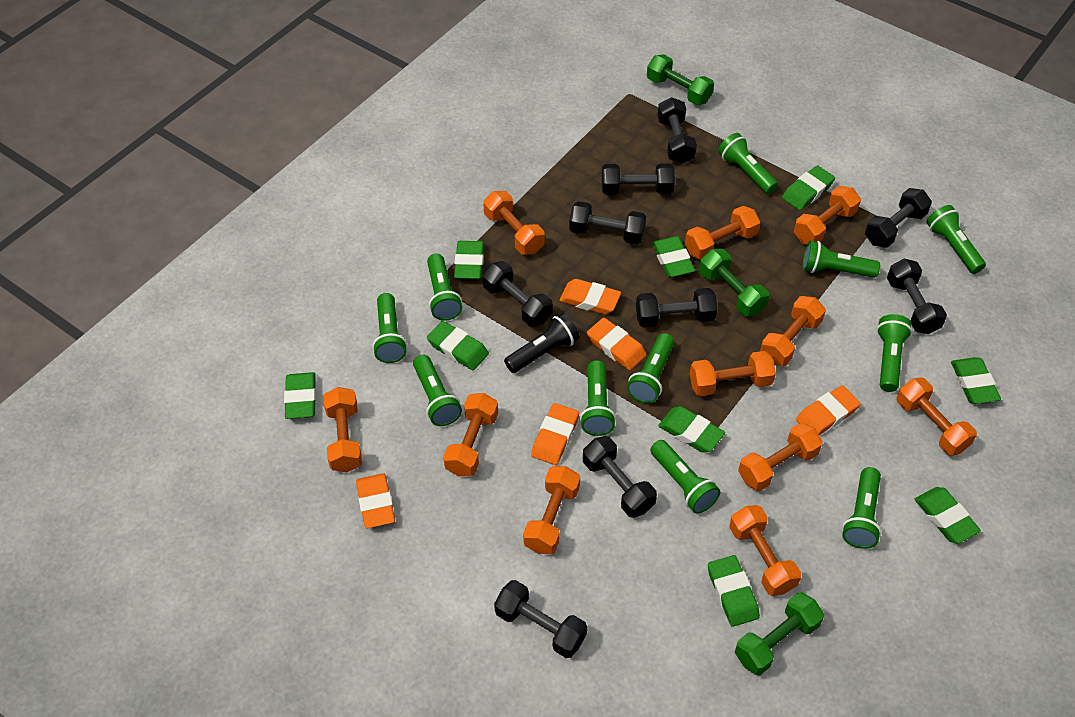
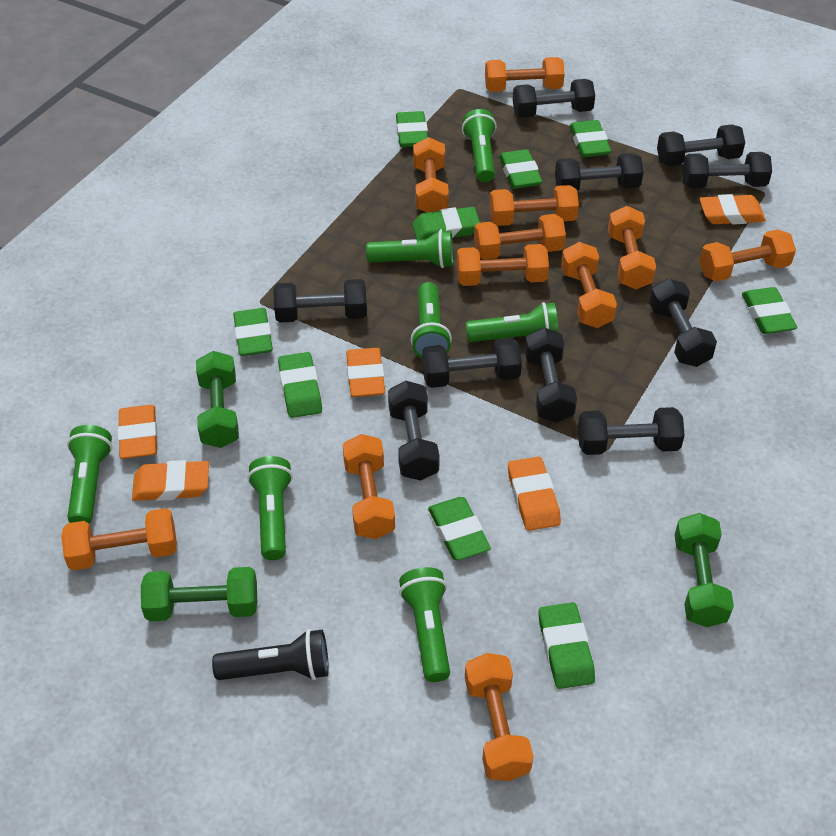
black dumbbell: [482,261,553,327] [494,580,587,658] [569,201,646,244] [583,436,657,518] [602,163,675,195] [636,288,717,328] [657,97,697,164] [865,188,932,248] [887,259,947,334] = 9 -> [273,279,367,323] [388,381,440,481] [422,338,522,388] [513,79,595,118] [525,327,577,423] [555,153,643,191] [578,407,685,455] [649,278,717,367] [657,124,745,166] [682,152,772,189] = 10
green flashlight: [372,293,407,363] [413,355,462,426] [427,254,462,321] [580,360,616,436] [627,333,674,404] [650,440,720,514] [718,133,778,194] [803,241,880,278] [842,467,882,549] [877,314,912,392] [927,205,986,274] = 11 -> [67,425,112,524] [247,456,293,560] [366,229,453,268] [399,567,450,682] [411,282,452,358] [462,109,497,182] [466,302,559,342] = 7

